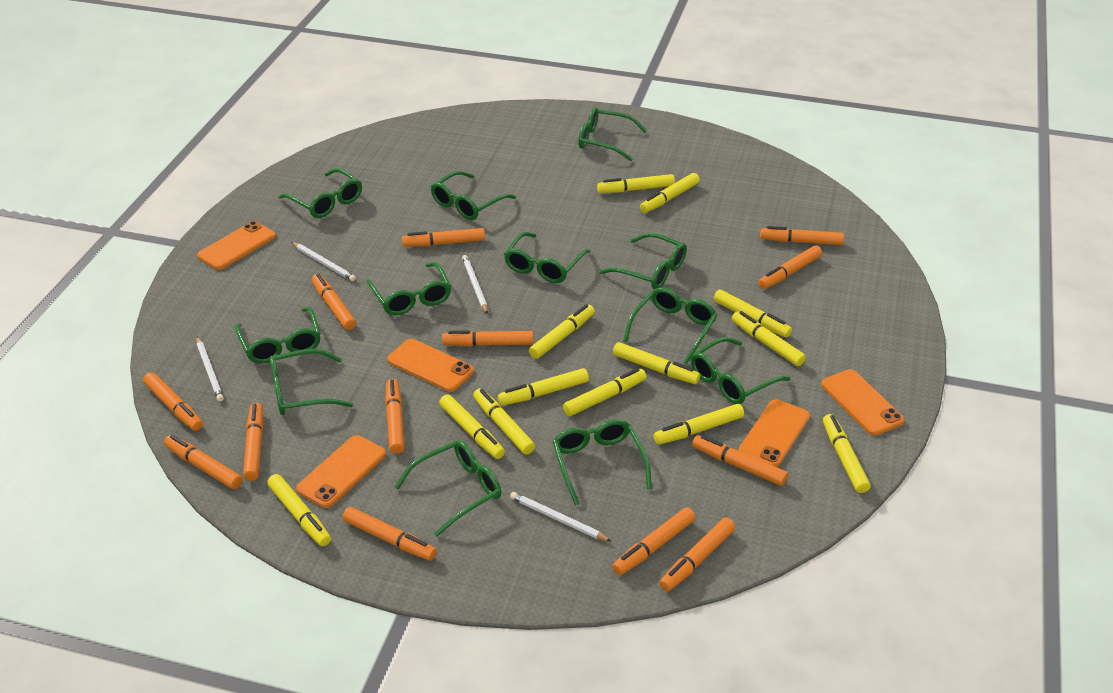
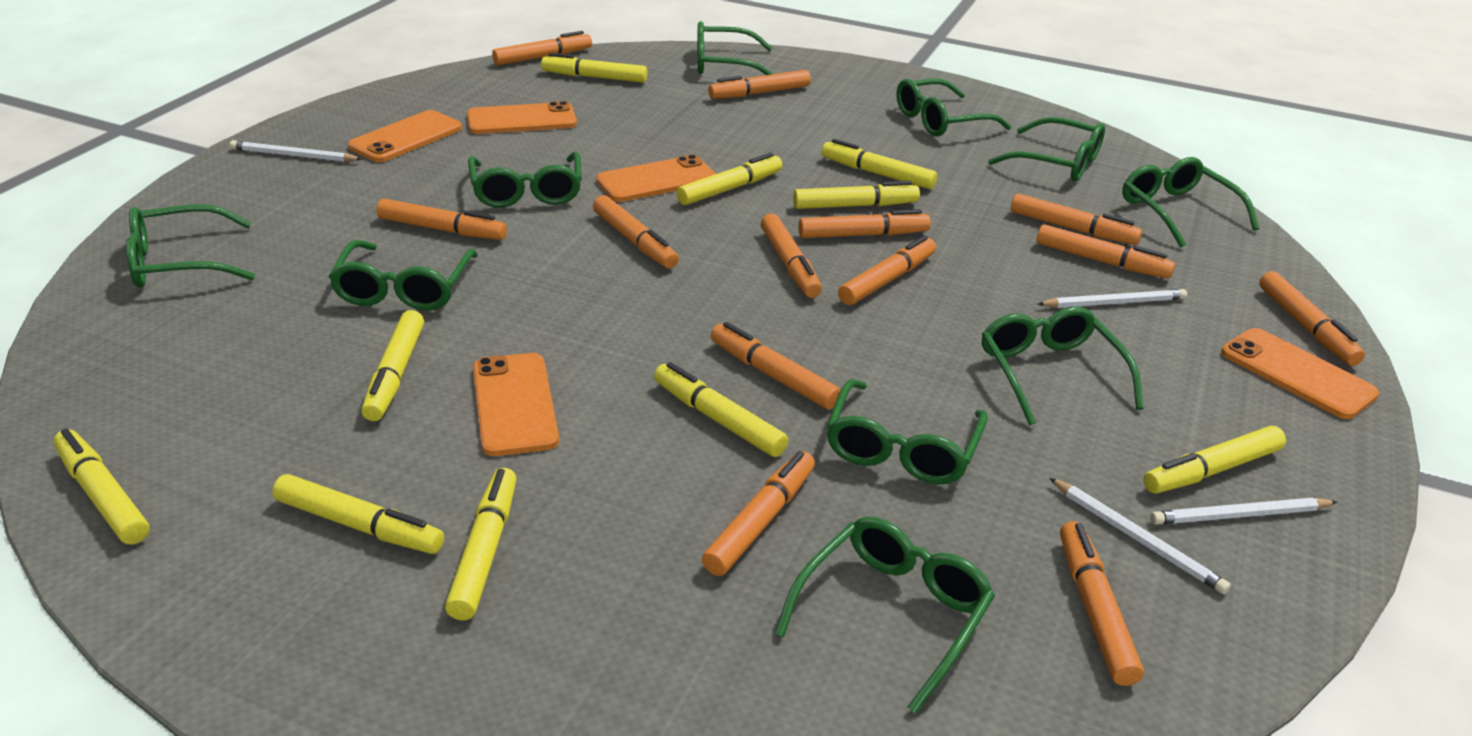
green glasses: [235,307,321,364] [270,349,353,415] [278,168,362,218] [366,262,451,315] [395,440,501,537] [431,171,516,220] [504,232,591,283] [553,419,652,506] [578,107,647,161] [599,233,687,289] [623,287,717,364] [691,337,790,404] = 12 -> [126,204,255,288] [328,240,478,311] [468,152,582,208] [697,21,773,75] [775,517,995,714] [827,379,988,484] [896,78,1011,136] [982,307,1144,425] [988,117,1105,181] [1122,157,1259,248] = 10
yellow marker: [267,474,331,546] [439,395,505,459] [473,388,535,455] [498,368,589,406] [529,304,595,359] [563,368,646,416] [597,174,675,193] [613,342,700,384] [640,173,700,213] [654,404,744,445] [714,290,792,337] [732,311,806,366] [823,414,871,493] = 13 -> [53,429,149,544] [273,474,444,554] [361,310,424,421] [445,468,517,620] [541,53,648,83] [654,362,788,457] [676,153,782,205] [793,181,920,209] [822,139,937,189] [1143,426,1286,494] = 10

